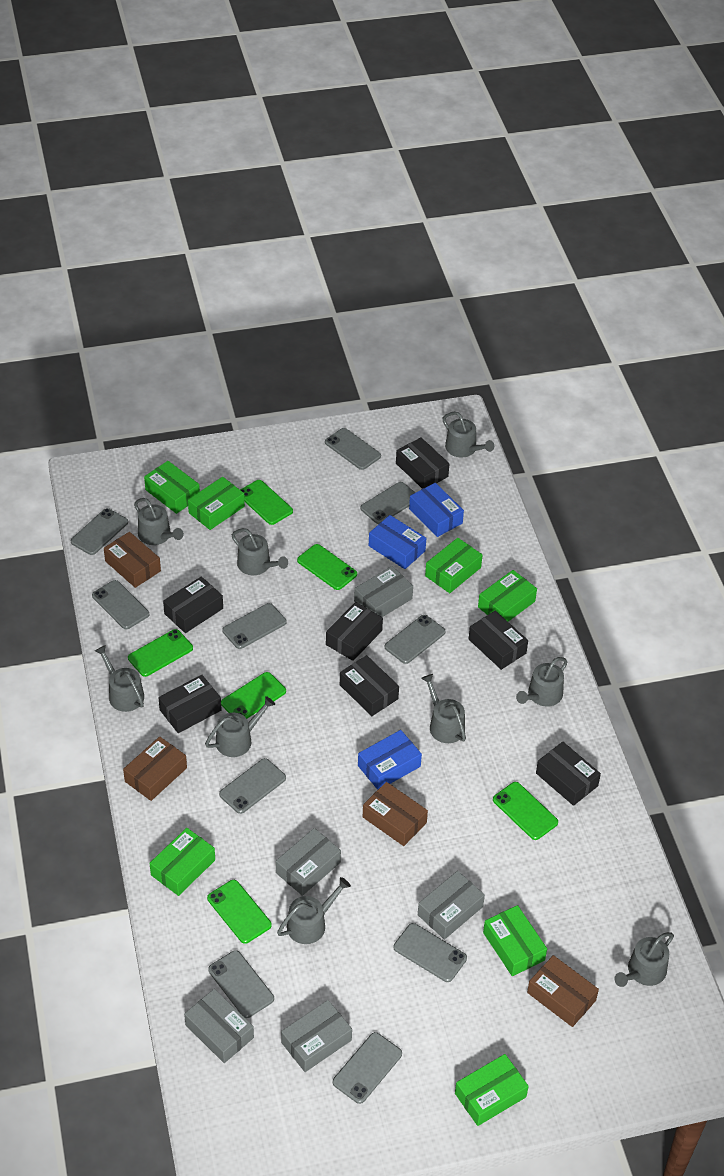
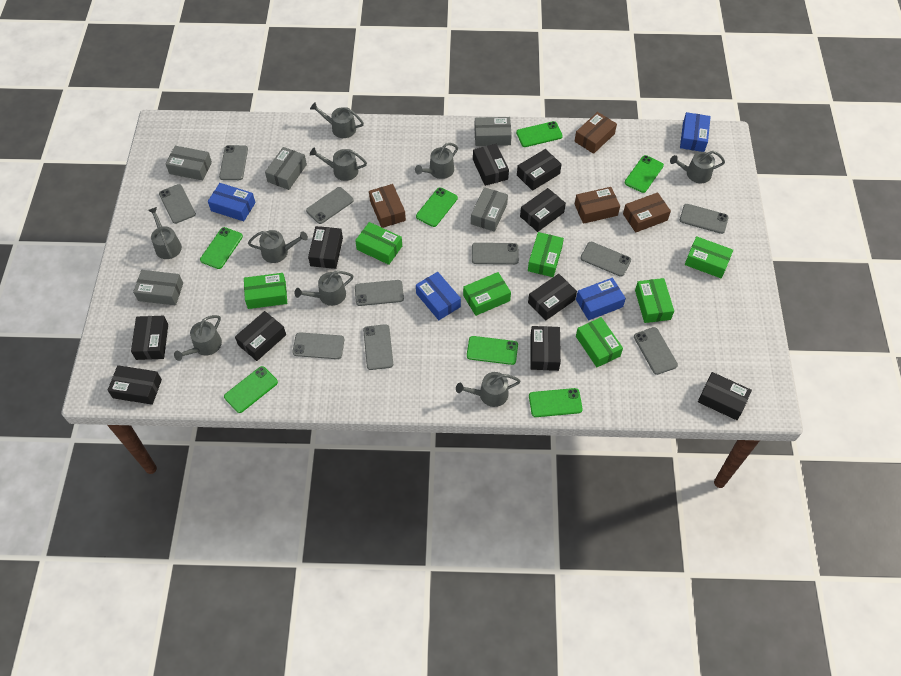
black box: [158,675,222,733] [163,576,223,633] [326,602,383,661] [340,655,399,716] [396,437,449,489] [469,611,528,670] [536,742,601,806] = 7 -> [107,365,162,405] [131,316,168,360] [235,311,286,361] [308,226,343,269] [473,144,509,186] [517,149,562,191] [520,188,566,232] [528,274,577,321] [531,326,561,371] [698,372,752,420] = 10
blue box: [358,730,422,790] [369,515,426,569] [409,483,464,537] = 3 -> [208,183,256,221] [416,272,461,320] [576,278,626,320] [680,112,711,152] = 4
green phone: [128,629,193,677] [207,880,272,944] [221,672,286,719] [240,480,293,525] [297,544,357,590] [493,782,558,840] = 6 -> [200,227,243,269] [224,366,278,413] [416,187,458,227] [467,336,518,365] [516,121,563,147] [529,388,583,417] [624,155,664,193] = 7

